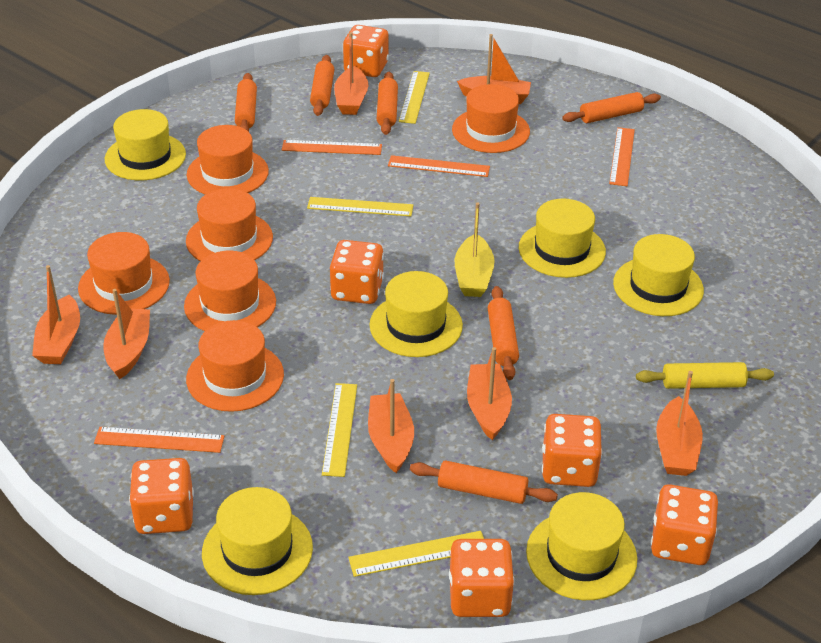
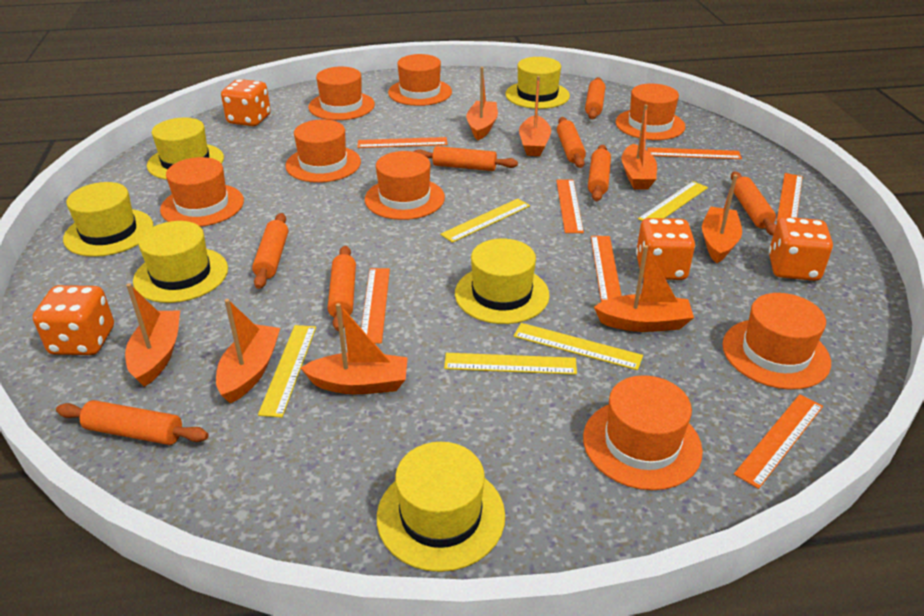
orange boat: [32,265,80,364] [103,289,150,380] [334,32,368,115] [368,379,414,473] [457,34,531,104] [467,347,512,440] [656,371,703,476] = 7 -> [125,283,180,387] [216,299,280,404] [301,303,408,394] [466,67,498,140] [519,76,551,156] [594,245,694,332] [622,104,657,190] [702,174,742,263] = 8
orange dice: [129,458,194,534] [330,240,384,304] [343,25,389,77] [449,539,514,617] [542,414,602,487] [651,484,718,565] = 6 -> [33,285,114,355] [221,79,271,126] [636,218,695,280] [769,217,833,281] = 4
orange hat: [78,232,170,315] [184,251,276,331] [186,188,273,261] [186,320,284,412] [187,125,269,195] [452,84,530,153] = 6 -> [160,157,244,227] [285,119,361,183] [308,67,375,120] [365,151,445,220] [388,54,452,106] [583,375,703,490] [616,84,685,140] [722,293,831,390] = 8
orange rolling pin: [235,73,257,132] [310,55,334,116] [377,72,398,135] [410,460,558,504] [488,286,519,380] [562,92,661,123] = 6 -> [56,400,208,445] [252,213,288,289] [328,246,356,331] [413,146,518,171] [557,117,586,168] [585,77,605,119] [588,145,611,201] [731,171,776,235] = 8
orange ruler: [94,427,224,453] [282,140,382,155] [388,155,490,177] [609,127,635,186] = 4 -> [358,137,448,148] [361,268,390,344] [556,179,584,233] [591,236,622,302] [647,147,742,159] [734,394,823,489] [777,173,803,221] = 7
yellow boat: [455,203,495,297] = 1 -> none = 0
yellow rolling pin: [636,362,774,389] = 1 -> none = 0
yellow ruler: [307,197,413,216] [322,383,357,477] [348,531,484,577] [399,71,430,124] = 4 -> [258,325,316,418] [440,199,530,243] [444,353,577,375] [513,323,643,370] [638,181,708,221] = 5

